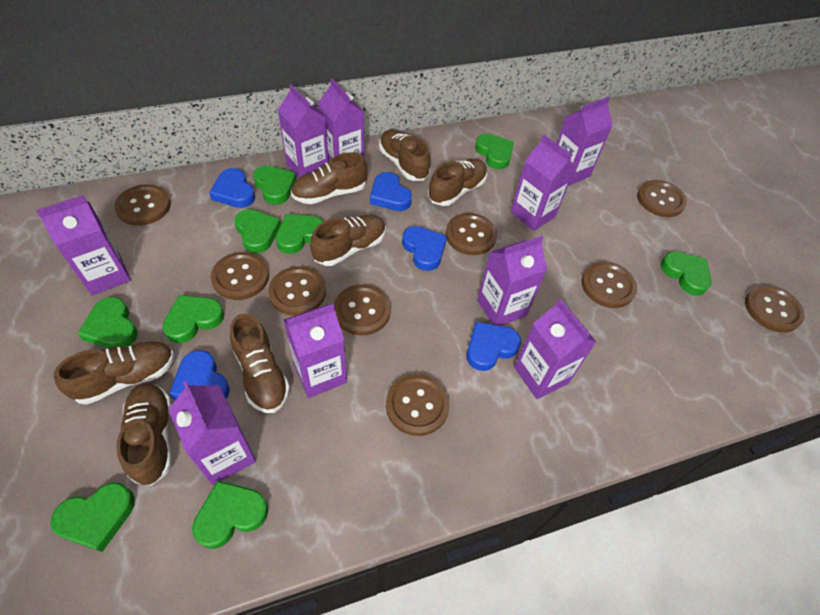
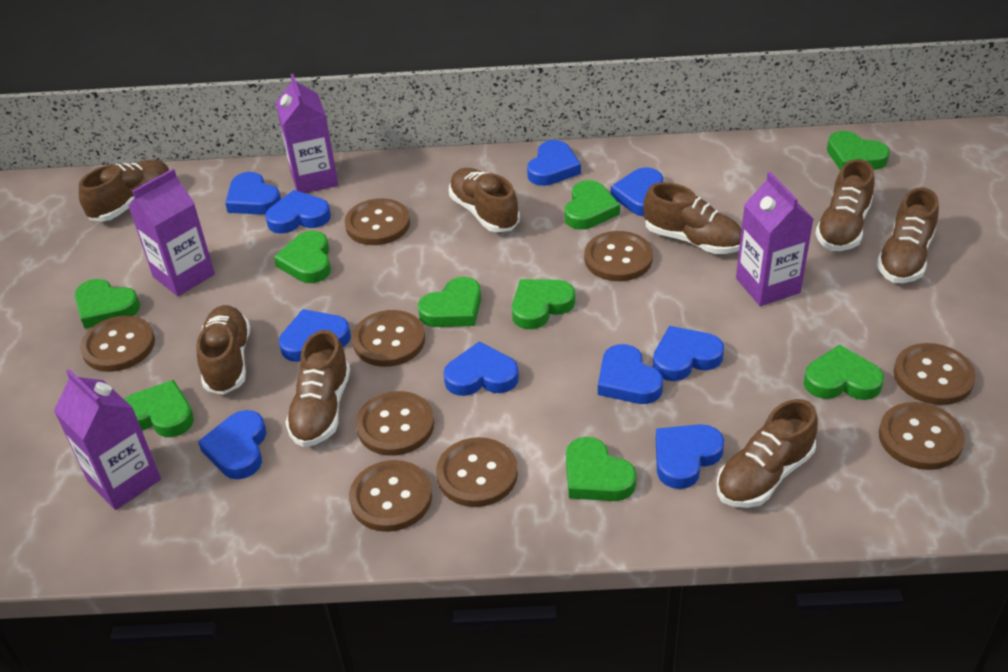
blue heart: [169,350,230,400] [209,168,255,208] [370,172,412,211] [402,226,447,271] [466,322,521,371] = 5 -> [198,410,266,479] [225,172,281,215] [265,190,331,234] [279,309,351,362] [444,341,519,396] [527,140,581,186] [598,344,663,404] [611,167,663,216] [653,326,724,381] [656,424,724,489] = 10
brown shoe: [54,341,174,405] [116,383,171,486] [230,314,290,413] [291,152,368,204] [310,215,386,266] [379,129,430,181] [428,159,487,206] = 7 -> [79,160,170,222] [197,305,250,395] [285,330,350,447] [449,168,520,232] [643,182,742,254] [716,399,818,508] [815,159,875,251] [877,187,939,283] = 8
purple carton: [36,195,131,295] [168,381,256,485] [278,84,329,178] [283,304,347,398] [318,78,364,161] [477,236,547,326] [510,135,576,231] [514,298,596,399] [557,97,613,186] = 9 -> [54,369,161,510] [128,169,215,296] [276,74,338,193] [736,172,814,306] = 4

